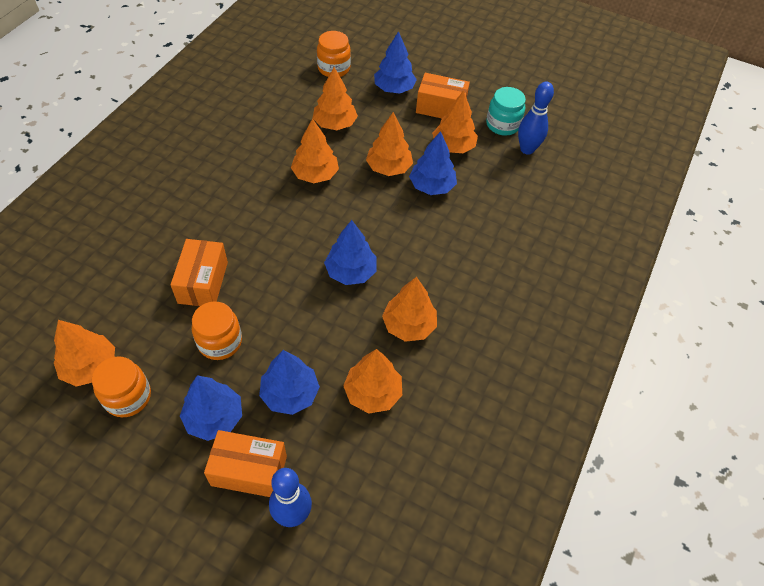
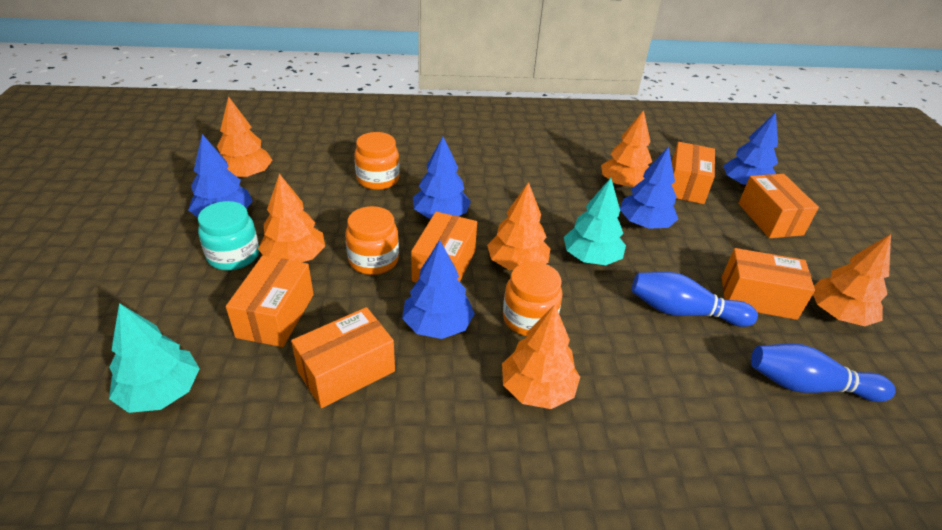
orange box: [170,239,228,306] [204,430,287,497] [416,73,470,118] = 3 -> [226,256,314,347] [291,307,395,408] [411,212,477,283] [672,142,715,204] [721,248,815,320] [738,174,819,238] = 6
orange tree: [54,320,115,387] [291,118,339,183] [313,67,358,130] [343,349,402,413] [366,112,413,176] [382,277,437,342] [432,90,478,153] = 7 -> [217,96,273,179] [258,173,325,262] [487,182,551,270] [502,304,580,409] [601,110,652,188] [813,234,891,326] = 6
turquoise tree: none = 0 -> [109,303,200,413] [564,178,626,265] = 2

